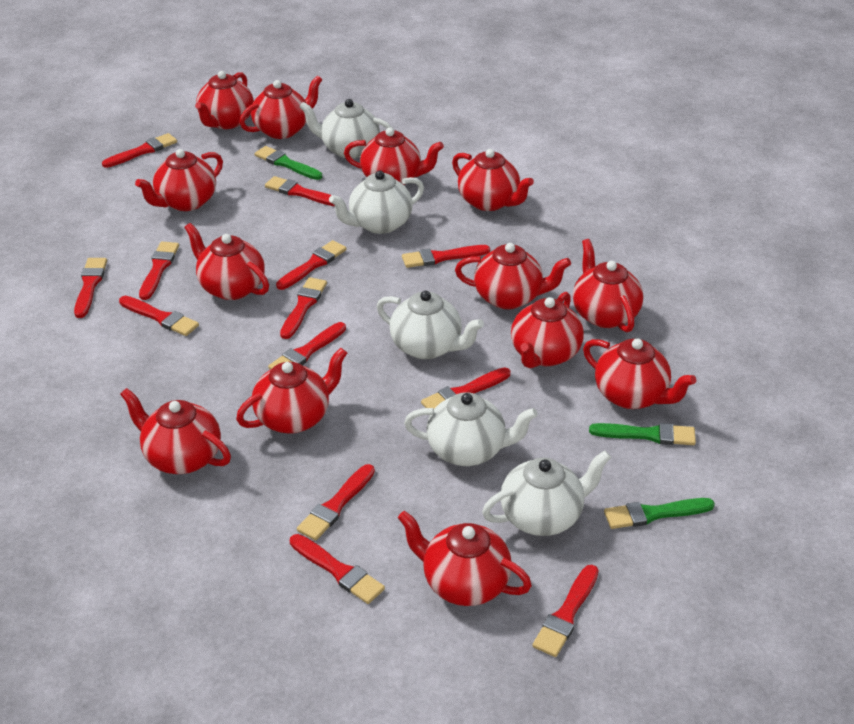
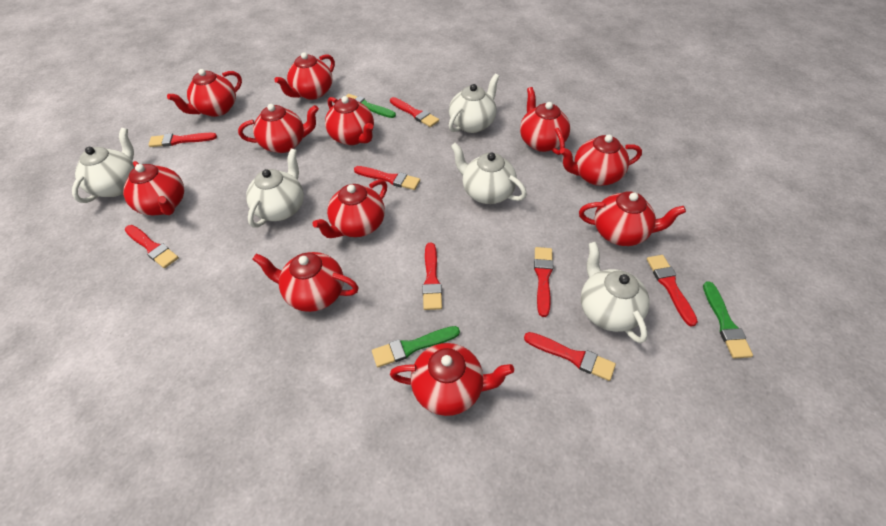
red brush: [74,258,107,318] [102,133,177,168] [119,296,199,336] [139,242,179,300] [265,176,335,206] [268,322,346,370] [276,240,347,290] [280,277,327,339] [290,534,385,604] [297,464,375,541] [402,245,490,268] [421,367,510,408] [532,565,599,657] = 13 -> [125,225,179,268] [148,133,217,147] [354,166,420,190] [390,97,439,127] [422,243,442,310] [524,332,616,381] [534,247,553,317] [647,255,698,327] = 8
red teapot: [120,388,231,474] [135,149,223,211] [184,223,269,300] [195,71,254,129] [236,348,347,434] [239,75,322,139] [344,127,444,185] [398,511,532,606] [452,149,534,211] [455,243,571,309] [511,292,584,368] [573,239,643,333] [583,338,696,409] = 13 -> [123,161,184,215] [167,69,242,117] [238,104,319,153] [252,252,359,312] [275,52,335,100] [312,179,387,238] [325,96,374,145] [390,343,514,416] [520,87,570,155] [560,135,642,186] [579,191,686,246] = 11

